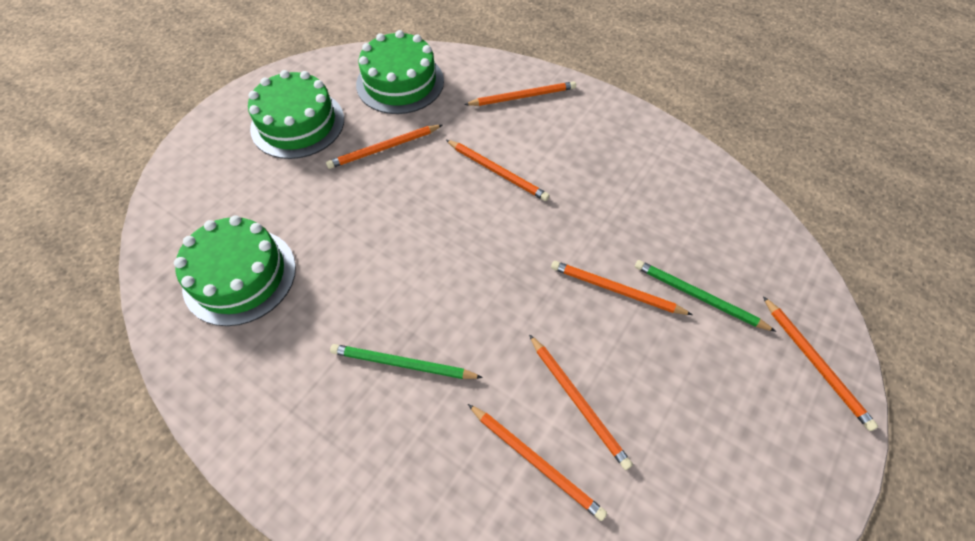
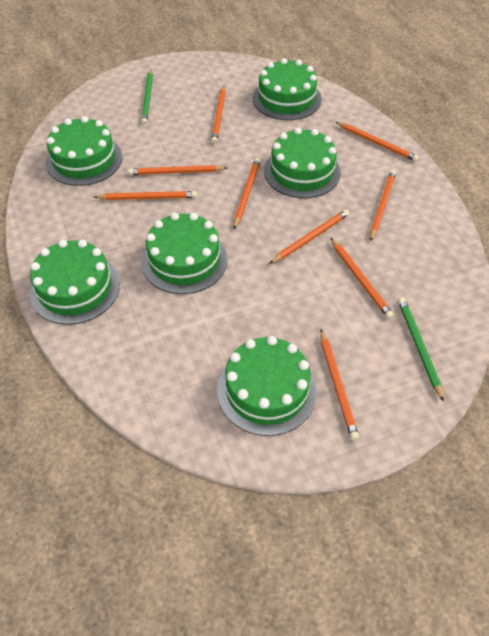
green cake: [174,215,296,326] [248,70,344,159] [356,30,444,114] = 3 -> [29,240,120,325] [46,116,122,186] [141,213,228,294] [217,336,317,436] [252,58,322,120] [264,127,341,198] = 6
orange pencil: [326,125,442,169] [446,140,550,201] [464,81,576,106] [468,404,607,521] [529,334,633,470] [551,261,693,315] [763,296,878,431] = 7 -> [94,191,197,200] [128,165,227,175] [211,85,226,143] [234,158,260,229] [269,209,349,264] [320,329,359,440] [331,238,394,319] [336,122,419,162] [370,170,396,241] = 9

